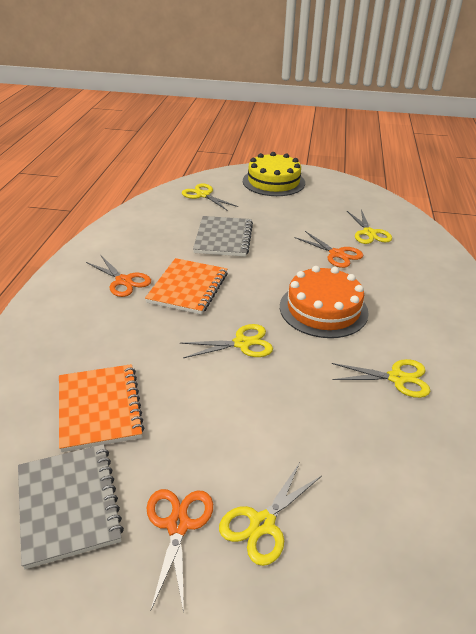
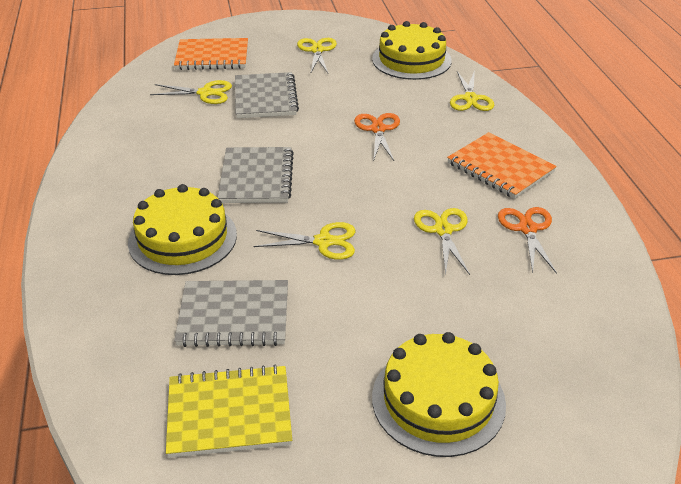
grey notebook: [18,444,124,569] [193,216,253,257] = 2 -> [174,280,288,347] [218,147,294,203] [235,72,299,118] = 3
orange cake: [280,266,369,338] = 1 -> none = 0
orange scissors: [86,256,151,297] [147,489,213,613] [295,231,363,268] = 3 -> [354,113,400,161] [498,207,557,274] = 2
yellow cake: [243,152,305,196] = 1 -> [128,184,237,275] [372,21,452,80] [372,332,506,457] = 3
yellow notebook: none = 0 -> [166,365,292,458] = 1

